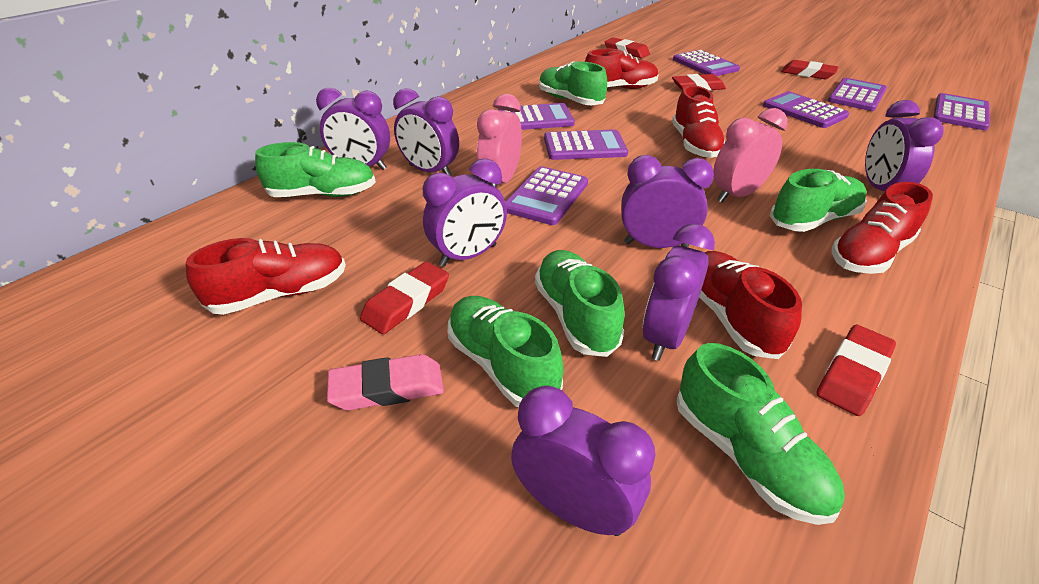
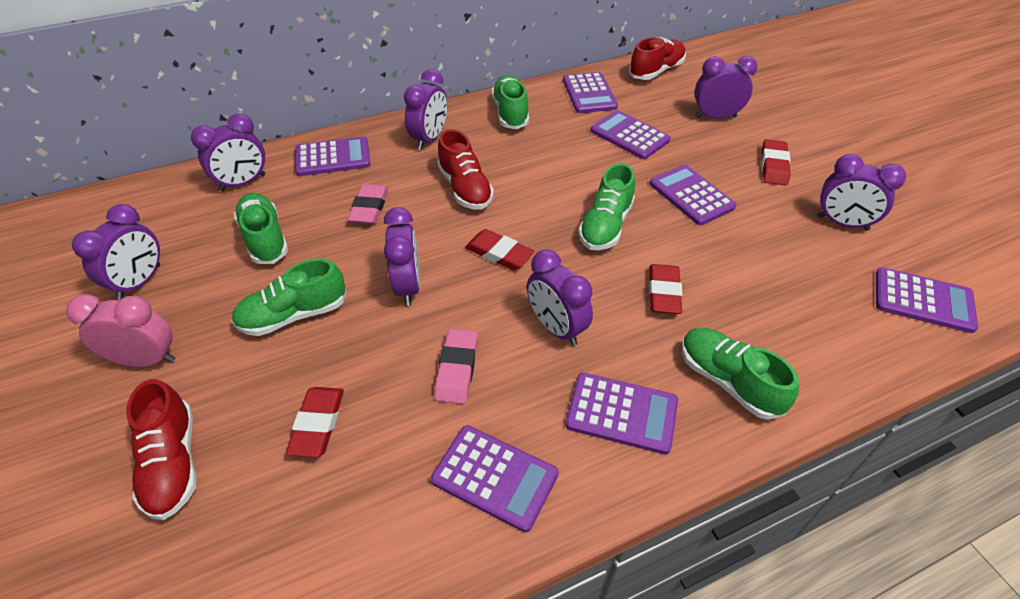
green shoe: [255,142,376,197] [448,296,564,407] [535,250,625,357] [539,61,607,105] [676,343,845,525] [770,169,867,232] = 6 -> [231,258,346,336] [234,193,288,264] [491,75,529,129] [578,163,635,250] [682,328,799,420] = 5
pink clock: [477,94,522,187] [713,108,787,203] = 2 -> [66,294,175,367] = 1
pink eraser: [327,354,444,410] = 1 -> [348,184,388,224] [434,329,478,404] = 2
red eraser: [360,262,449,334] [604,37,650,58] [672,74,726,91] [781,60,838,79] [817,325,896,416] = 5 -> [286,387,344,457] [465,229,534,270] [649,264,683,314] [761,139,791,186] = 4
red shoe: [186,238,346,315] [585,49,658,89] [672,85,725,158] [699,251,802,359] [832,182,933,274] = 5 -> [126,379,197,520] [437,129,494,210] [629,37,686,80] = 3

